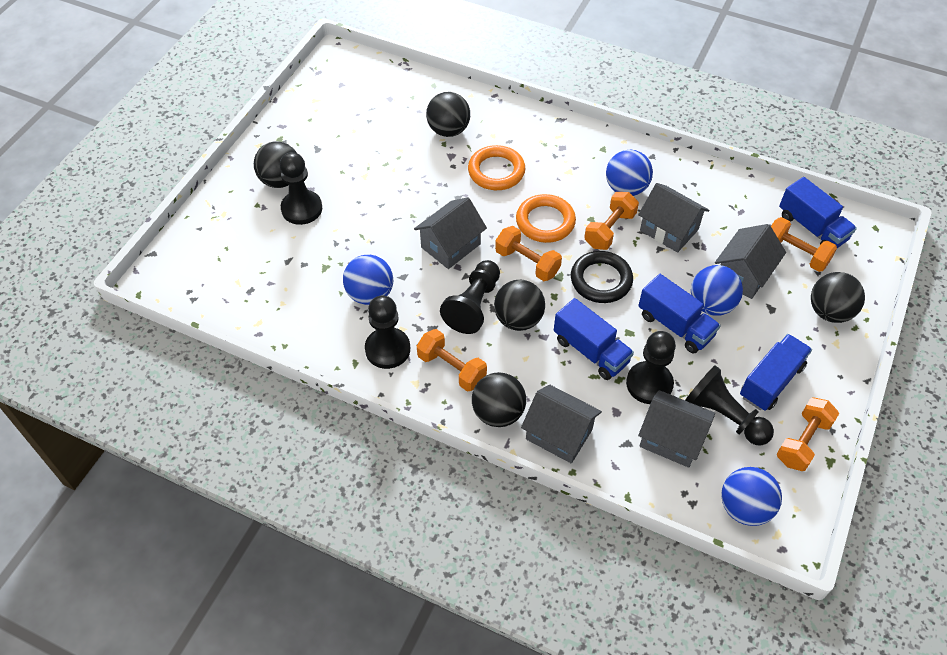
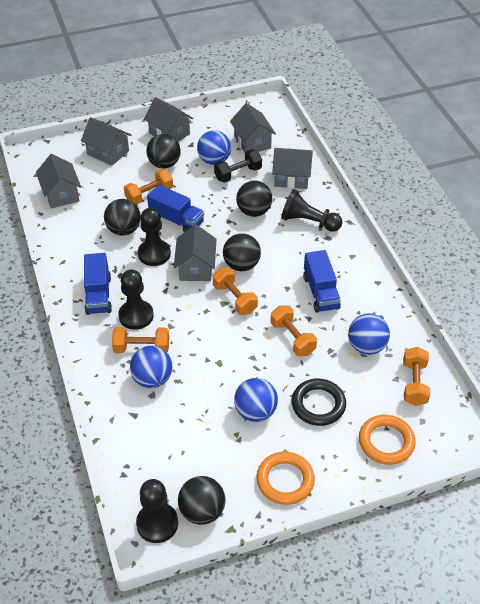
black dumbbell: none = 0 -> [214,149,262,183] = 1
black pawn: [279,152,322,225] [365,296,410,369] [440,260,500,334] [626,331,676,404] [685,365,774,446] = 5 -> [118,270,154,330] [136,479,178,543] [138,208,171,266] [281,189,342,232] = 4
blue truck: [554,298,634,380] [638,274,721,354] [740,334,812,411] [779,177,857,248] = 4 -> [84,253,112,315] [147,185,204,232] [303,250,341,313] = 3
grey house: [414,197,487,269] [521,385,602,464] [638,183,709,253] [638,390,715,468] [715,224,786,299] = 5 -> [36,154,81,208] [81,117,131,166] [144,97,193,142] [174,225,216,281] [230,103,276,153] [272,148,313,189] = 6

